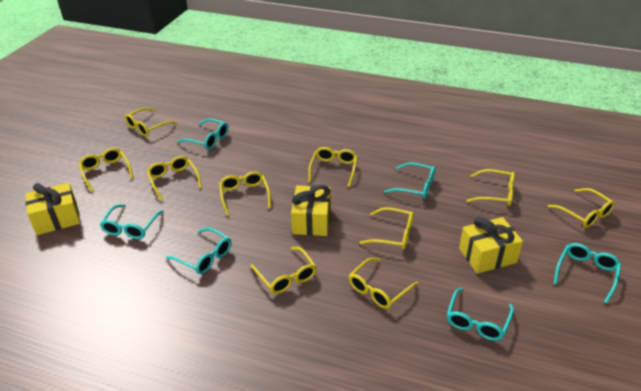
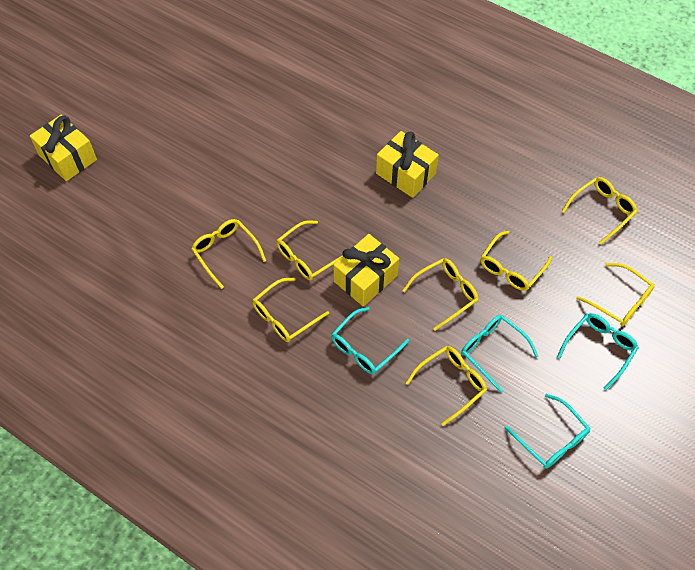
turquoise glasses: [100,204,164,239] [166,227,232,274] [177,119,229,150] [384,162,436,199] [447,288,514,341] [554,243,621,303] = 6 -> [331,307,409,374] [461,315,539,392] [505,394,590,469] [557,313,639,390] = 4
yellow glasses: [79,148,133,192] [125,107,177,137] [147,156,202,201] [219,171,271,216] [251,247,317,294] [308,147,357,187] [349,258,419,309] [359,207,414,250] [467,169,515,206] [548,188,615,228] = 10 -> [191,219,266,289] [253,277,329,342] [277,220,343,280] [402,258,478,331] [406,346,487,426] [481,231,552,291] [561,177,637,244] [577,263,655,326] = 8

